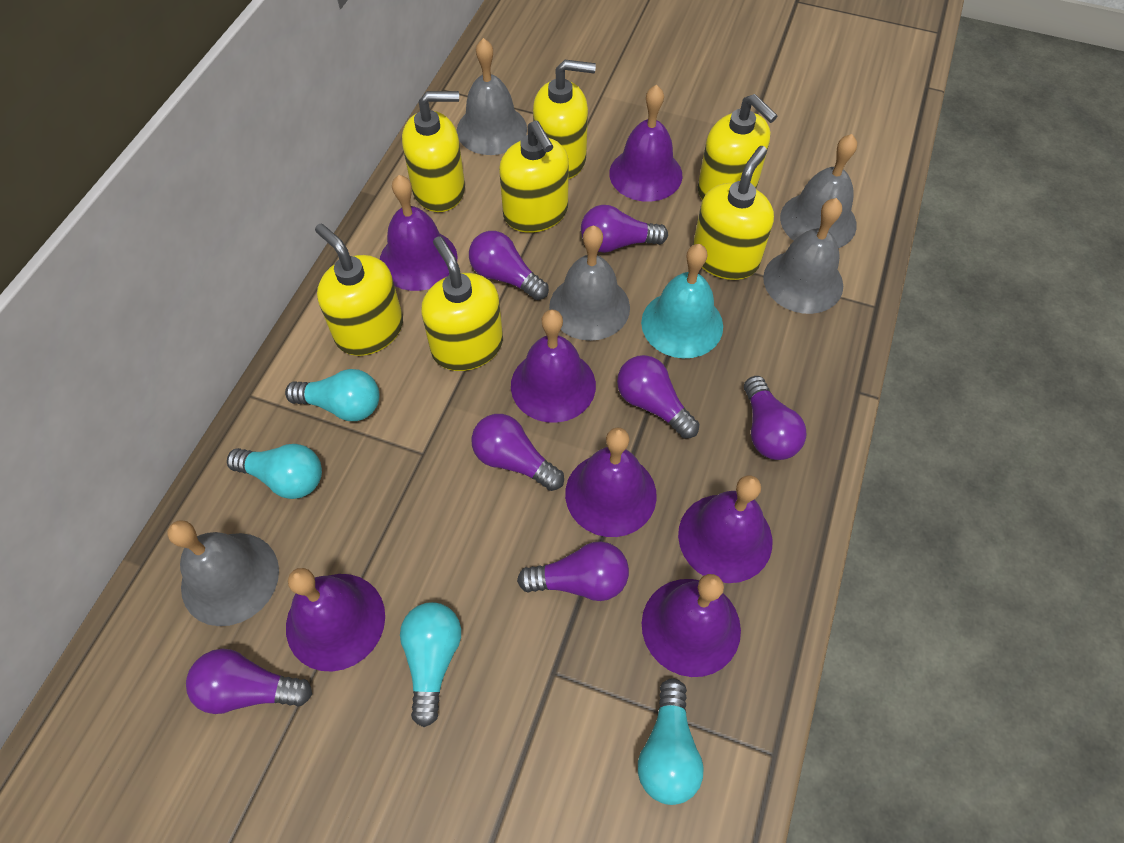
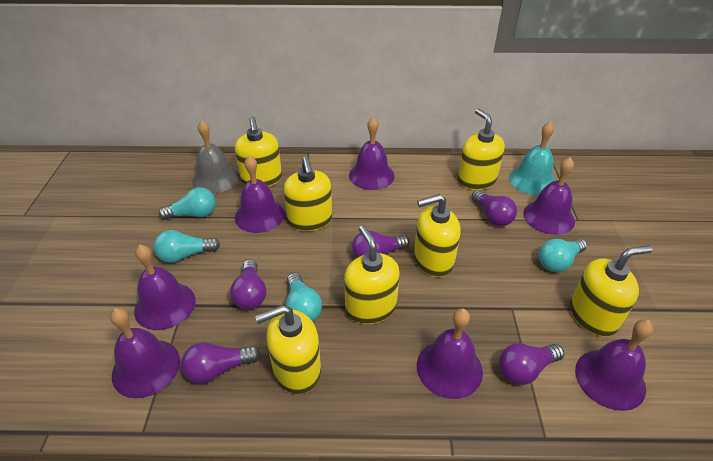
grey bell: [167,520,279,626] [457,38,527,155] [549,225,630,341] [763,198,843,314] [780,134,857,248] = 5 -> [192,120,239,194] = 1
purple light bulb: [186,649,312,714] [469,231,549,300] [471,414,564,491] [517,541,629,601] [581,205,668,253] [617,355,699,439] [744,376,806,460] = 7 -> [181,342,260,384] [230,259,266,310] [352,230,410,258] [472,190,517,226] [499,343,564,385] = 5

